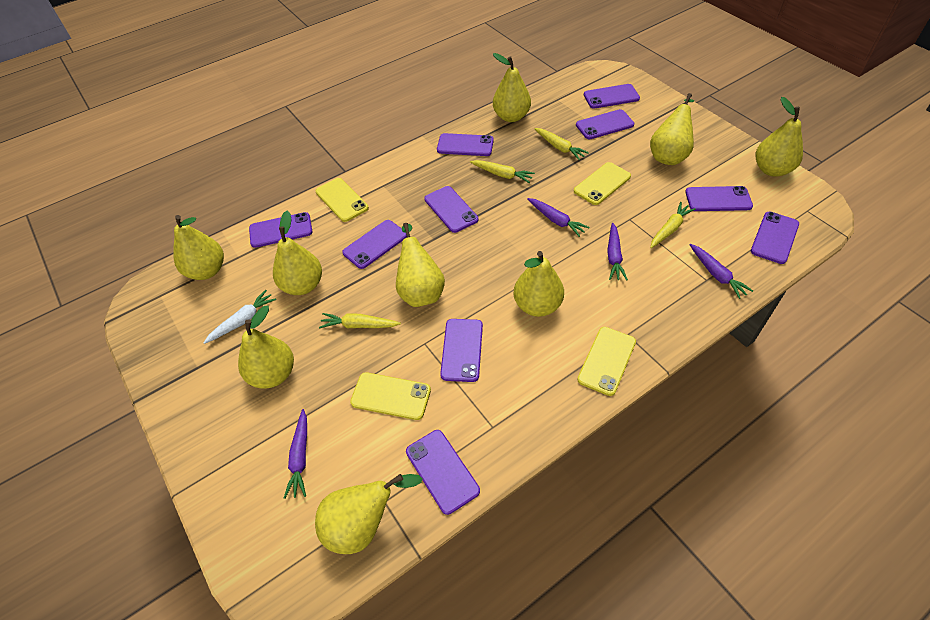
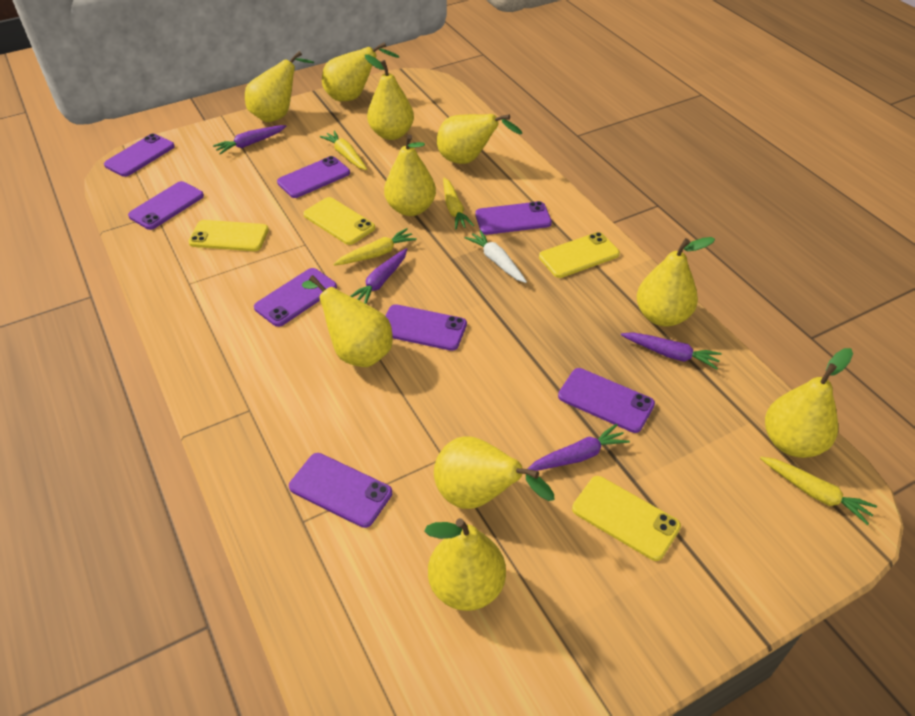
purple phone: [249,212,312,248] [342,220,407,269] [406,430,480,515] [424,186,479,233] [437,133,494,156] [440,319,483,382] [576,109,634,139] [584,84,640,109] [685,186,753,211] [751,212,799,264] = 10 -> [104,134,175,177] [128,181,204,230] [254,268,337,327] [277,156,350,198] [289,453,392,528] [385,304,467,351] [475,201,552,235] [558,368,655,433] = 8
yellow pear: [174,215,224,280] [238,306,294,389] [273,211,322,295] [315,474,423,554] [396,223,445,307] [493,53,531,122] [514,251,564,317] [650,93,694,165] [756,97,803,177] = 9 -> [245,51,314,122] [302,275,392,367] [322,42,399,101] [365,55,414,140] [384,134,436,216] [424,518,506,611] [434,436,554,509] [437,114,522,164] [637,237,715,326] [765,348,853,458] = 10

